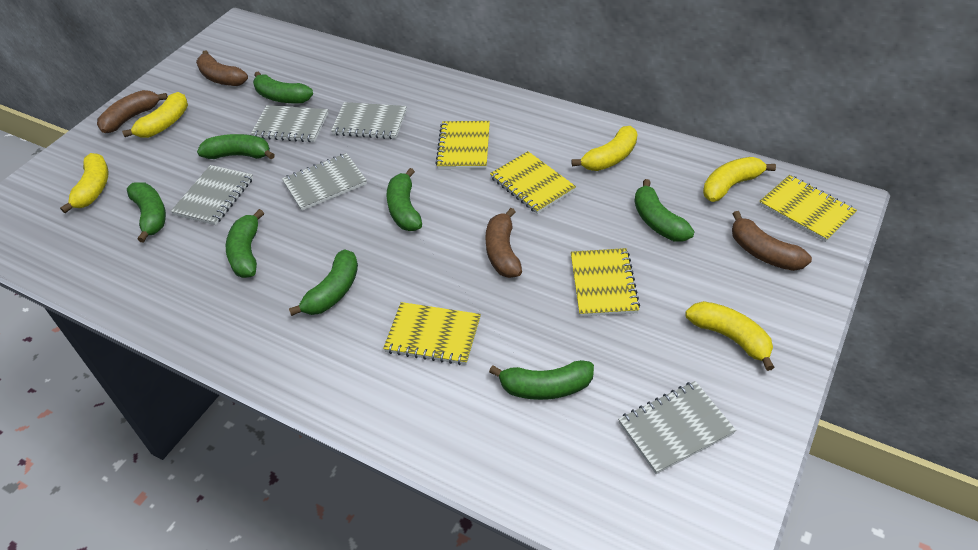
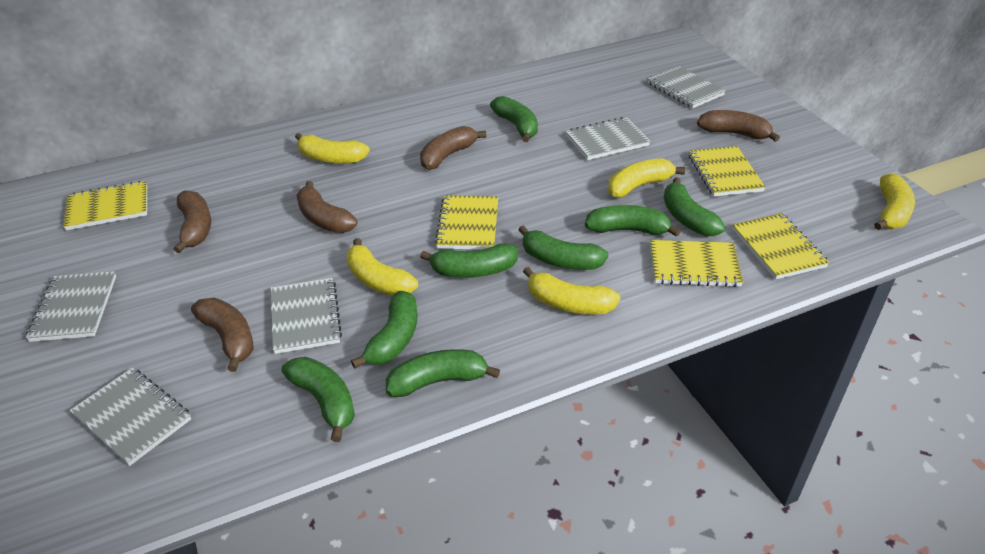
brown banana: [97,90,168,133] [196,51,248,86] [485,208,522,278] [732,211,812,271] = 4 -> [174,191,211,253] [191,298,254,372] [296,181,357,233] [420,126,486,170] [697,110,780,142] = 5

